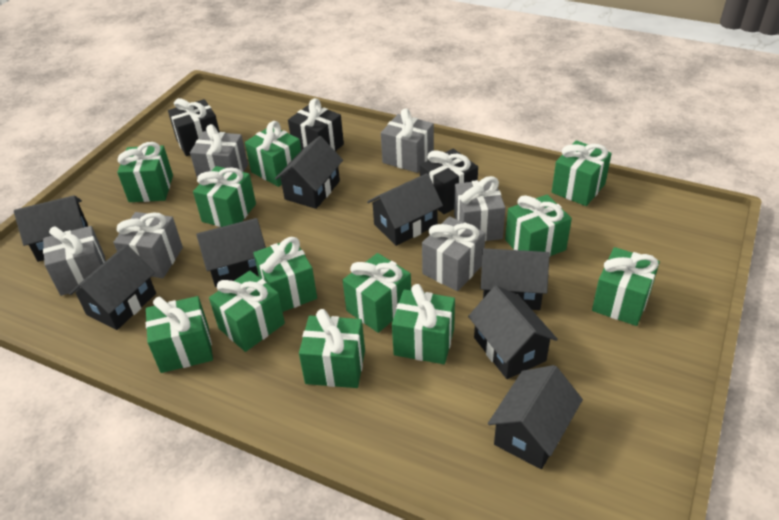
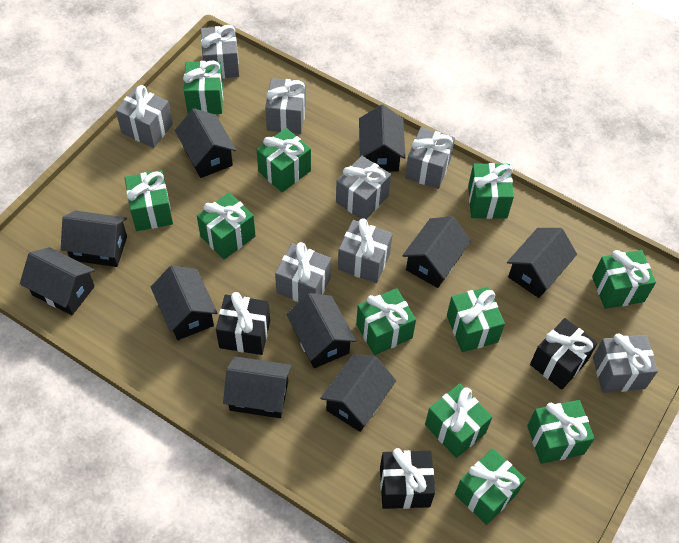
black house: [14,195,88,262] [69,244,156,330] [196,218,266,287] [275,136,343,209] [367,173,443,246] [468,286,558,379] [480,248,550,310] [488,365,583,469] = 8 -> [20,247,95,315] [61,211,127,267] [151,265,217,340] [175,108,236,178] [223,356,292,418] [286,293,356,368] [320,354,396,432] [359,105,405,172] [402,216,471,288] [507,228,577,298] = 10
green gift: [117,142,173,202] [146,296,213,373] [193,166,256,227] [209,271,285,352] [245,121,301,187] [253,237,317,312] [299,309,365,388] [343,253,411,333] [392,284,455,364] [505,194,572,257] [552,140,612,206] [592,247,660,326] = 12 -> [125,170,173,231] [183,60,223,114] [197,192,256,259] [257,128,311,192] [356,288,416,355] [425,384,492,458] [447,287,505,352] [455,448,526,525] [468,163,514,219] [527,400,595,464] [592,250,656,309] = 11
grey gift: [43,226,106,296] [113,212,183,278] [190,124,248,178] [381,108,434,173] [422,216,486,291] [454,176,506,242] = 6 -> [116,85,173,148] [201,25,239,79] [265,78,306,134] [275,242,331,302] [336,156,391,219] [338,218,393,283] [405,127,455,189] [593,333,658,393] = 8

